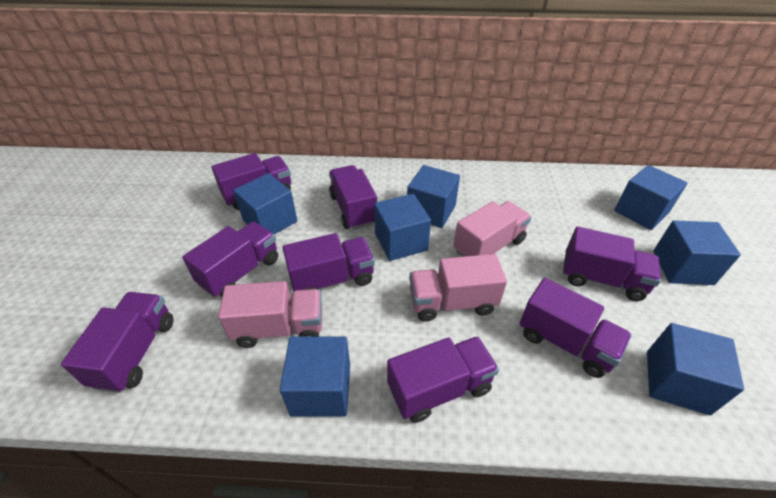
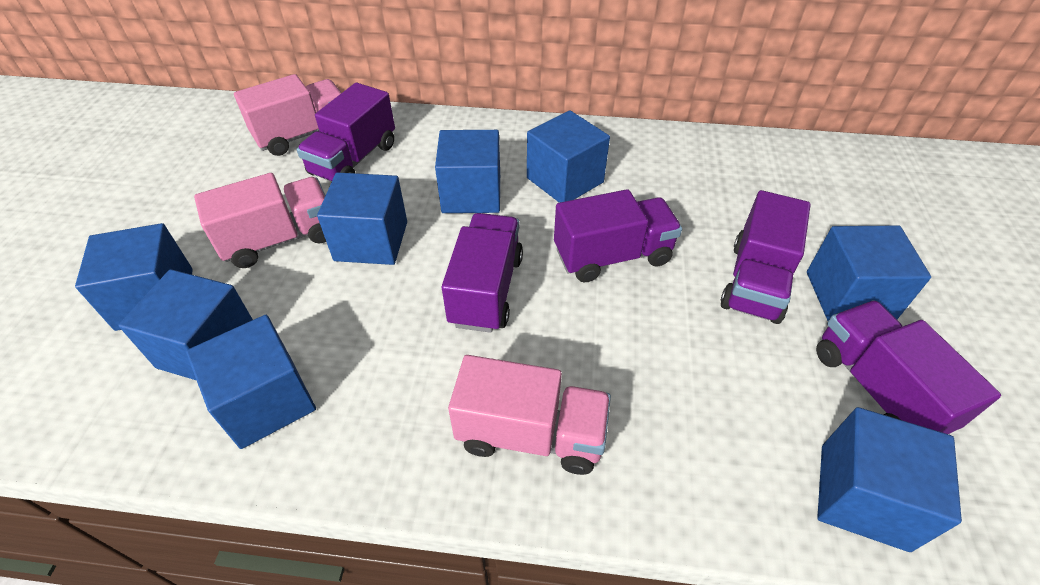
blue cube: [233,173,297,234] [280,337,350,416] [374,194,431,261] [407,165,460,228] [614,165,688,230] [647,323,744,415] [653,220,741,285] = 7 -> [75,223,193,331] [118,269,253,381] [186,315,316,449] [317,172,407,265] [435,130,500,213] [527,111,610,203] [807,225,931,321] [817,407,962,552] = 8
purple truck: [61,292,173,393] [182,222,278,298] [211,153,291,210] [282,233,375,291] [329,165,377,230] [387,336,499,423] [520,278,632,378] [563,227,661,301] = 8 -> [297,83,395,182] [442,213,523,333] [554,189,682,282] [721,190,811,324] [816,300,1001,434] = 5

